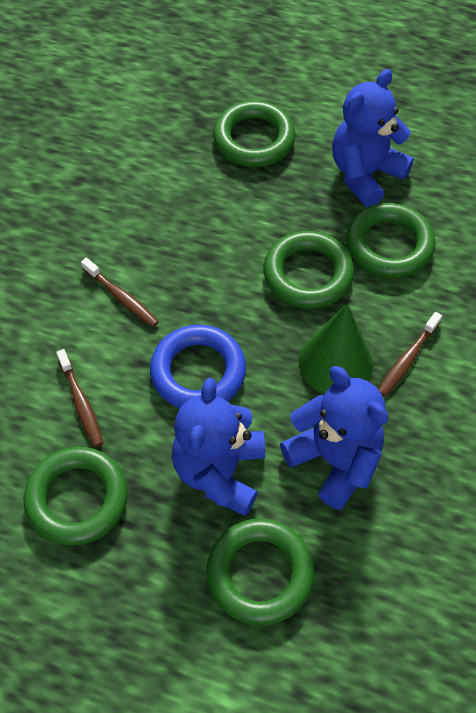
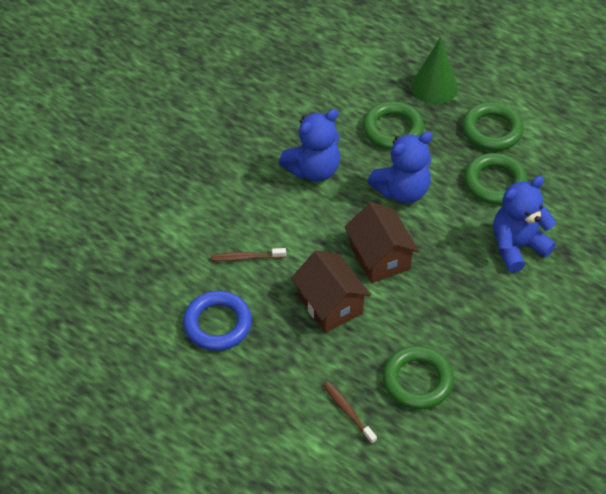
brown house: none = 0 -> [291,250,371,333] [345,202,419,283] = 2
brown toothbrush: [56,349,103,447] [81,258,159,327] [378,312,442,397] = 3 -> [211,248,286,261] [323,381,377,444] = 2
green ring: [24,447,128,546] [206,518,315,626] [213,101,296,167] [263,231,354,309] [346,203,436,278] = 5 -> [363,101,424,150] [383,346,454,410] [462,102,524,151] [464,153,528,204] = 4

